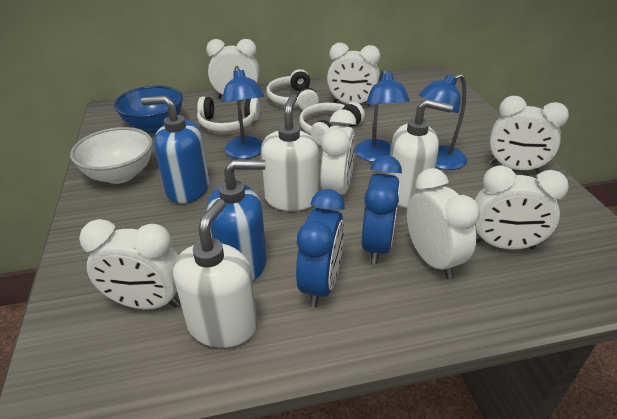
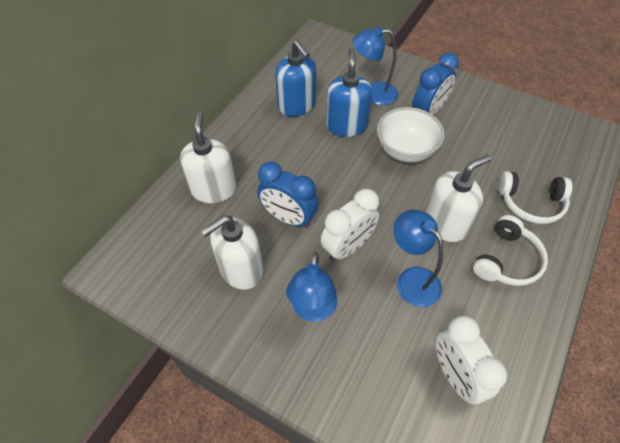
blue bowl: [114,86,183,133] = 1 -> none = 0
white clock: [79,219,180,310] [206,39,259,98] [320,109,356,195] [327,43,380,106] [407,168,480,279] [475,165,569,250] [490,96,569,174] = 7 -> [321,189,379,261] [436,315,507,404] = 2
white headphones: [197,96,260,132] [266,69,319,110] [299,102,365,146] = 3 -> [473,215,548,286] [498,171,572,224] = 2

